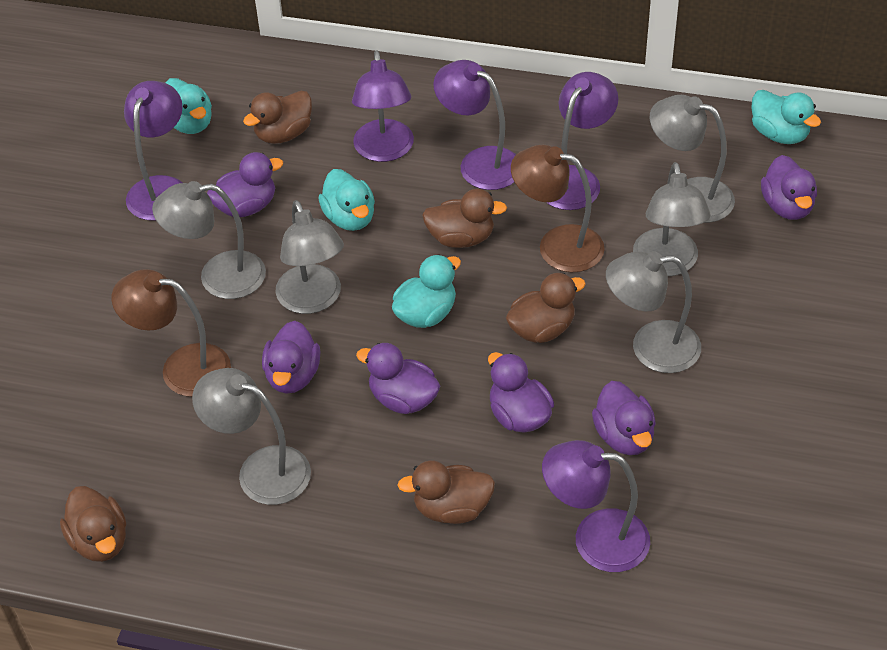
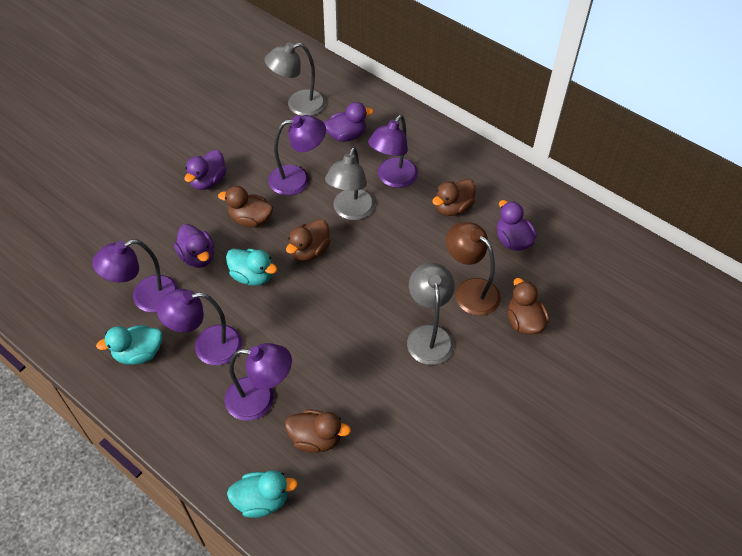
brown lamp: [112,269,231,397] [511,145,605,272] = 2 -> [446,222,501,316] = 1
grey lamp: [152,181,266,299] [192,368,311,505] [276,200,344,314] [606,251,701,373] [633,162,711,276] [649,95,735,223] = 6 -> [265,43,326,116] [325,147,375,220] [407,263,455,365] = 3
purple duck: [207,152,283,217] [262,321,320,394] [356,343,440,414] [488,352,554,433] [592,381,656,455] [761,155,817,220] = 6 -> [174,224,214,268] [184,150,226,190] [324,102,374,142] [497,200,537,251] = 4
turquoise duck: [165,78,212,134] [318,169,375,231] [392,254,461,328] [751,90,821,144] = 4 -> [96,325,162,365] [226,249,277,286] [227,470,298,518] = 3

